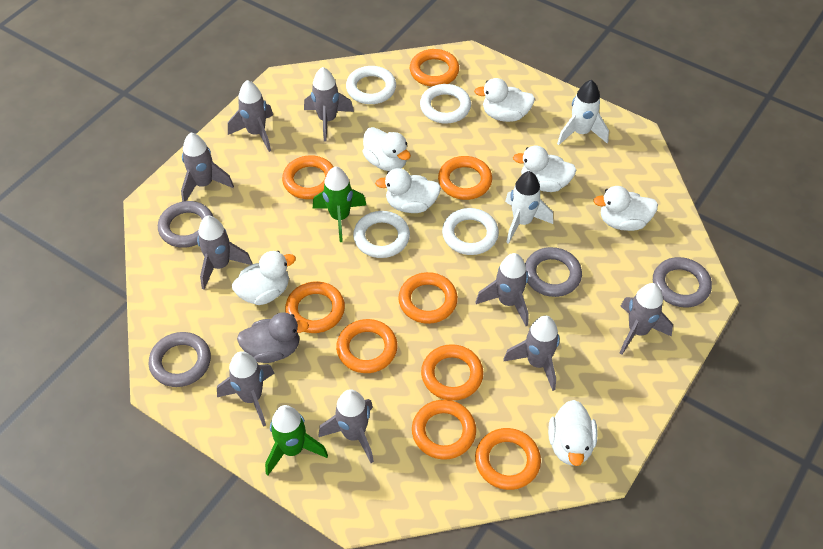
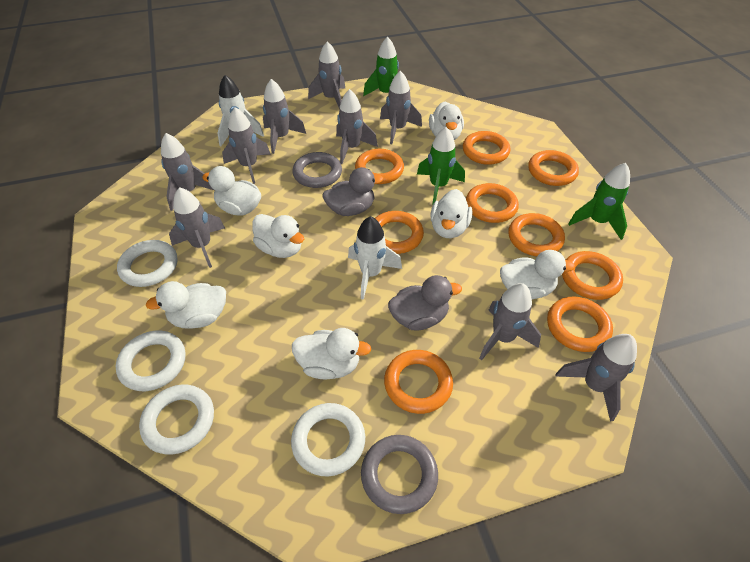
green rocket: [265,405,328,475] [313,166,366,242] = 2 -> [363,37,399,96] [417,127,465,205] [568,163,630,240] = 3
grey duck: [237,312,309,363] = 1 -> [322,167,383,216] [388,275,462,330] = 2
grey ring: [149,332,211,387] [158,201,213,248] [525,247,582,297] [653,257,712,307] = 4 -> [292,152,342,188] [361,435,438,514] = 2

